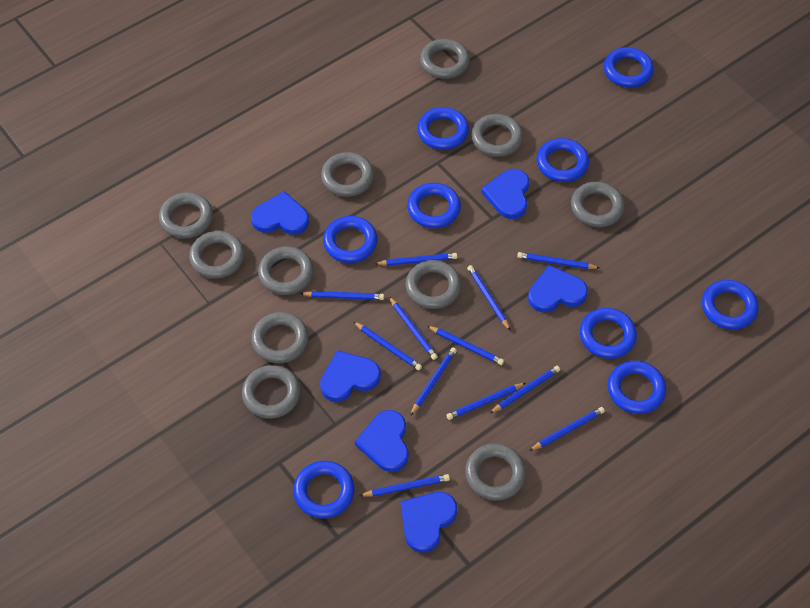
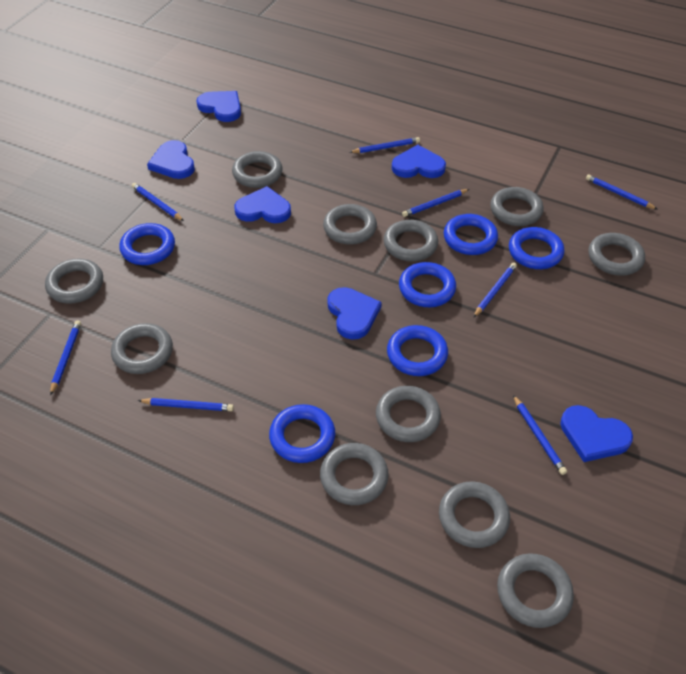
blue pencil: [300,291,384,300] [354,322,422,371] [359,474,450,496] [375,253,457,266] [389,296,438,360] [410,347,457,416] [427,326,504,365] [446,383,526,420] [467,265,511,331] [489,366,560,414] [517,252,600,269] [529,407,605,451] = 12 -> [50,320,81,396] [132,183,184,221] [138,398,234,411] [350,137,420,153] [402,189,469,217] [473,263,517,318] [513,395,567,475] [586,174,658,210] = 8
blue ring: [293,461,355,519] [323,216,378,263] [407,183,461,228] [417,107,469,150] [537,138,589,182] [580,308,637,359] [604,47,654,88] [608,361,666,414] [702,280,759,330] = 9 -> [119,223,175,265] [269,404,335,463] [387,325,448,376] [399,262,456,307] [444,214,498,255] [509,227,564,269] = 6

